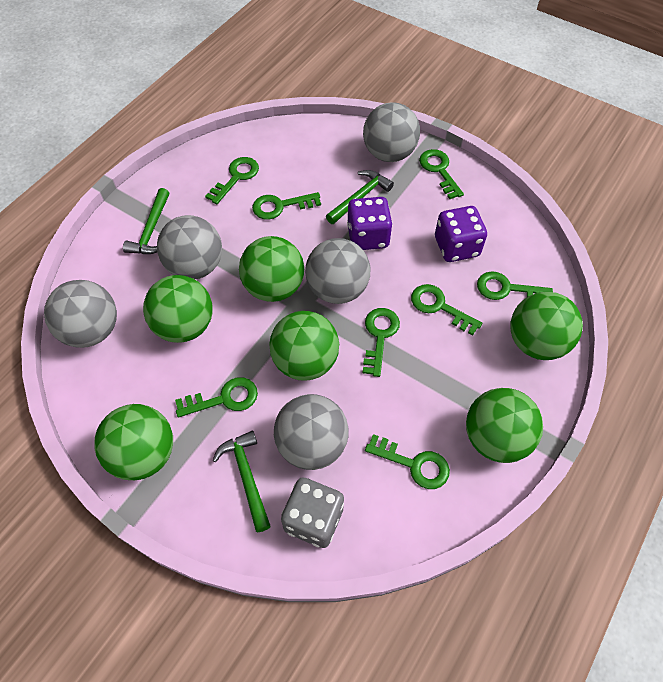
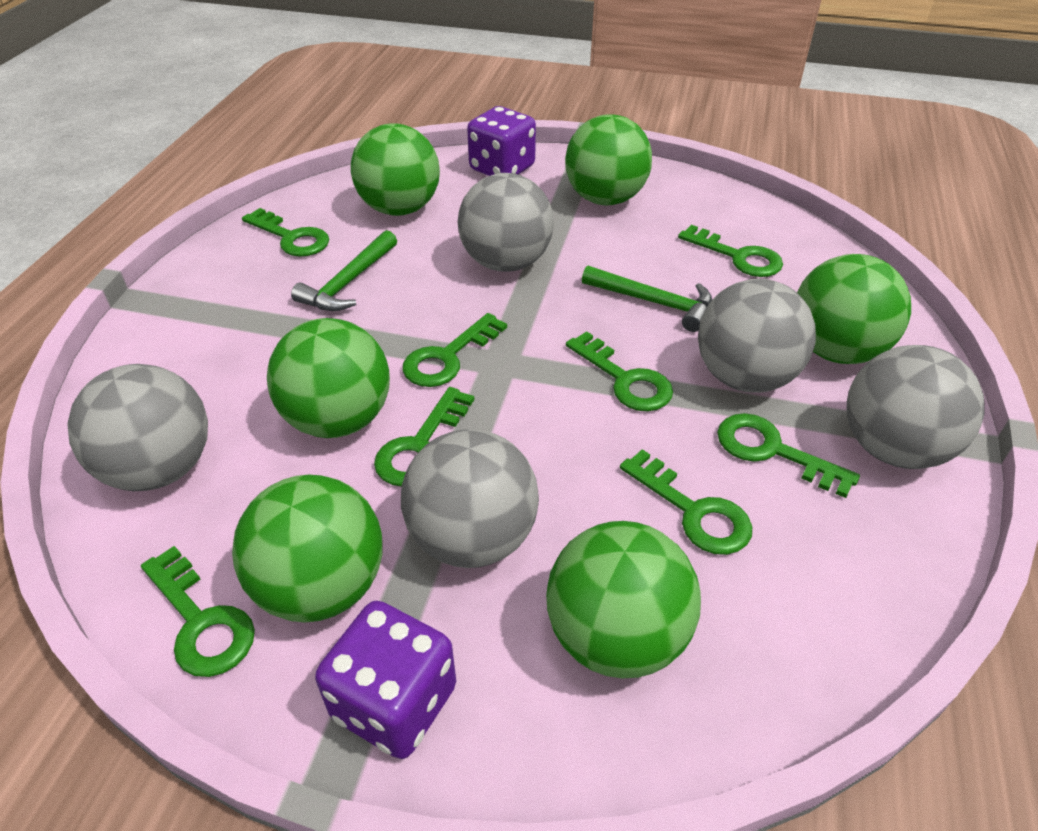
green hammer: [123,188,169,254] [212,431,271,532] [326,170,394,224] = 3 -> [291,230,397,311] [582,265,712,332] = 2
grey dice: [281,477,344,548] = 1 -> none = 0

